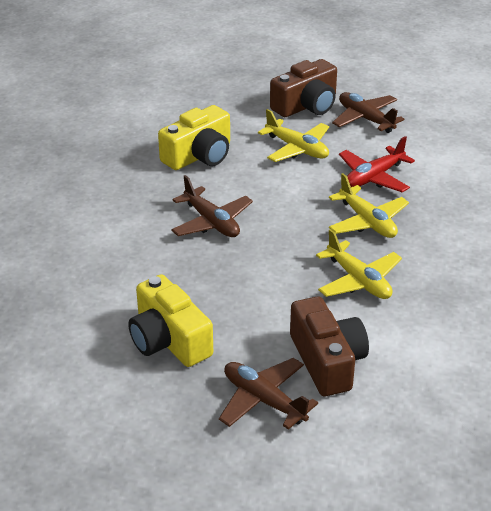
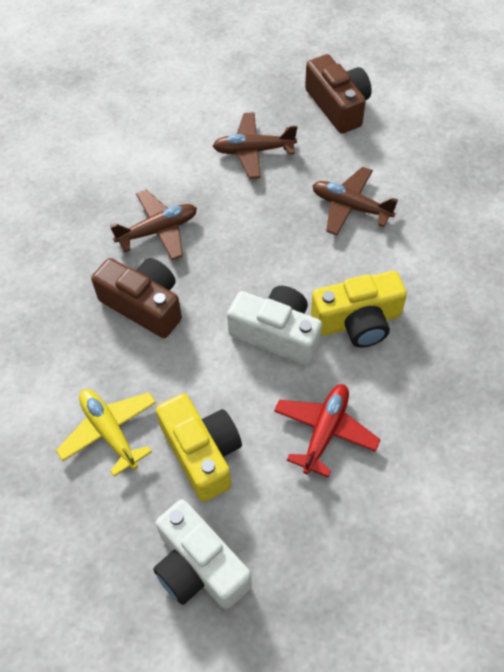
white camera: none = 0 -> [153,499,252,609] [227,286,322,365] = 2
yellow plane: [258,109,329,162] [316,229,402,299] [329,173,409,238] = 3 -> [56,389,156,476] = 1

